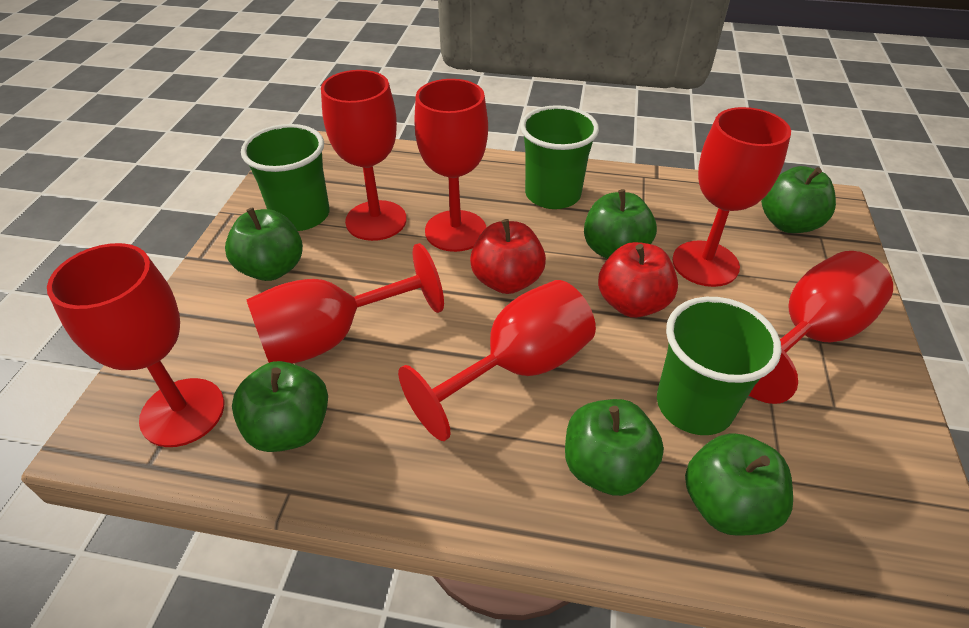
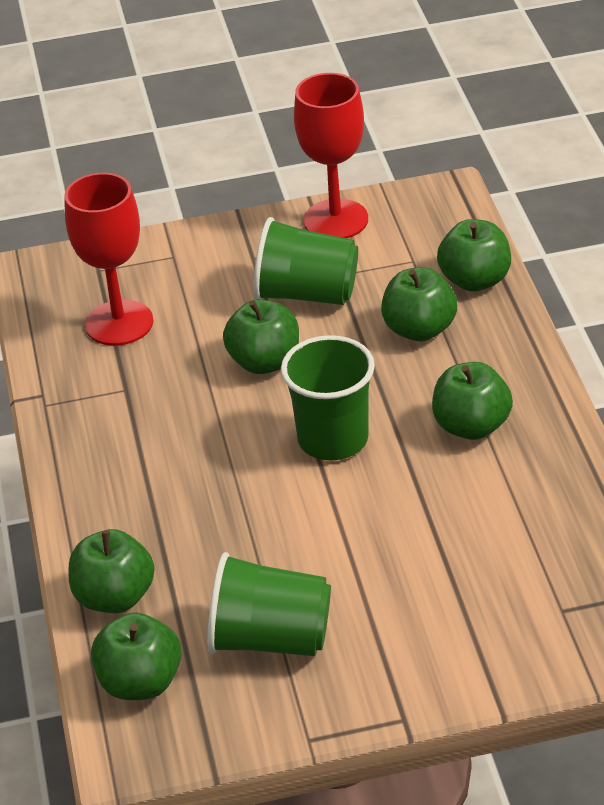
red apple: [470,219,546,294] [598,242,678,318] = 2 -> none = 0
red goblet: [47,243,224,447] [246,243,444,364] [321,70,407,241] [398,280,596,441] [414,79,488,252] [672,107,791,287] [749,251,893,404] = 7 -> [64,173,153,346] [294,73,368,238] = 2

